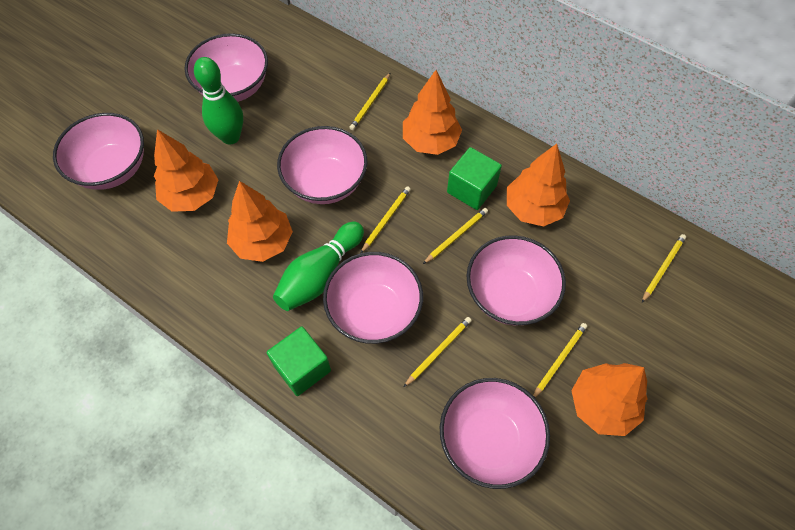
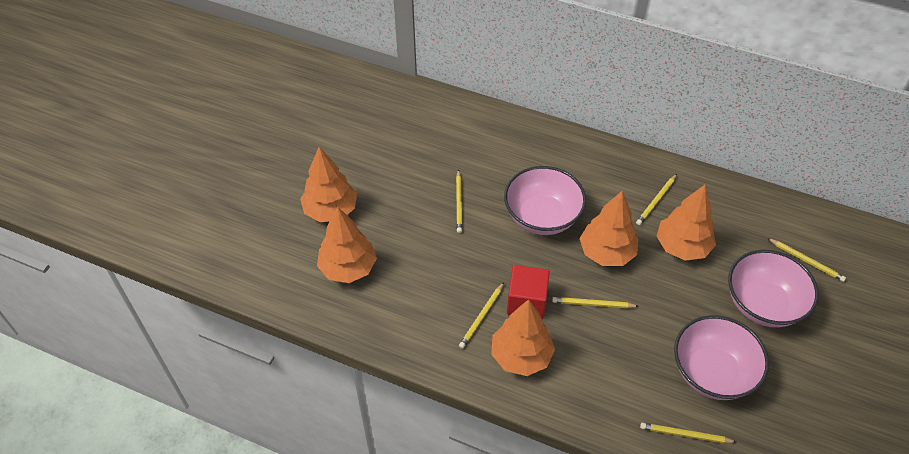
green bowling pin: [194,57,243,145] [273,221,364,311] = 2 -> none = 0
green cube: [267,326,331,396] [447,147,502,210] = 2 -> none = 0
pink bowl: [53,113,144,190] [184,33,268,102] [277,126,368,204] [323,252,423,344] [440,378,550,489] [467,235,566,325] = 6 -> [504,166,586,235] [674,315,769,400] [728,250,819,327] = 3
red cube: none = 0 -> [507,265,550,319] = 1

